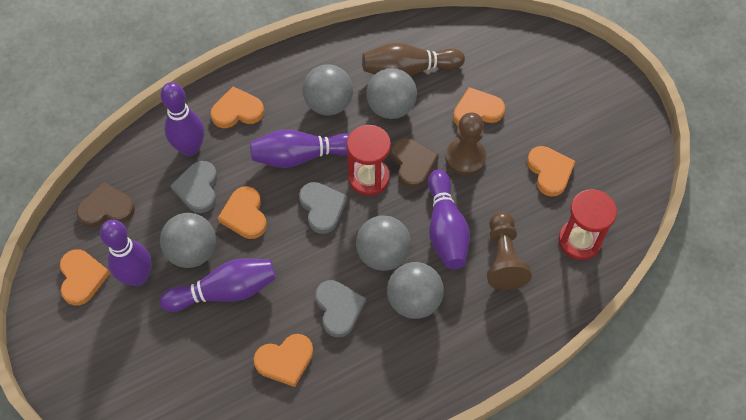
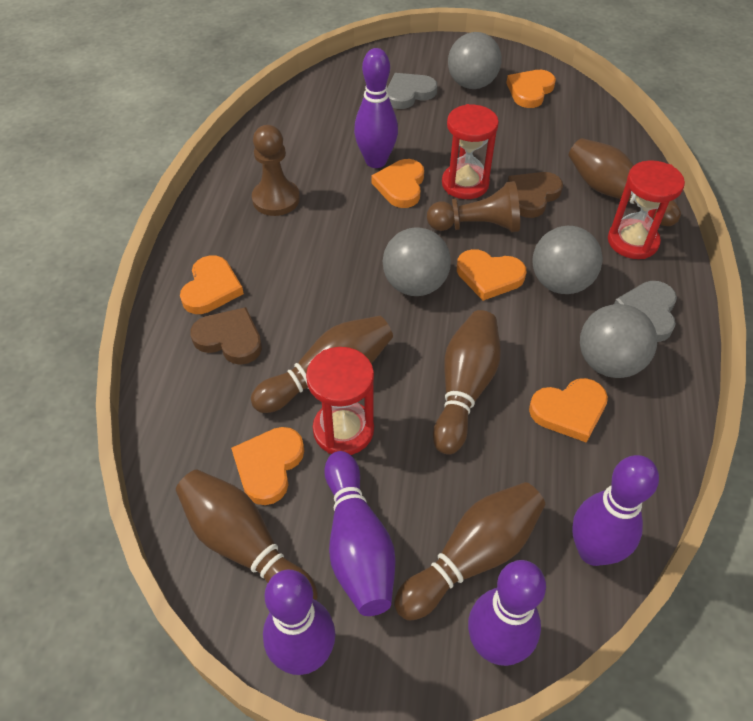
brown bowling pin: [362,43,465,76] = 1 -> [176,469,318,600] [251,316,393,413] [394,482,545,621] [433,310,501,455] [568,138,681,226] = 5
grey ball: [160,213,216,268] [303,64,353,116] [356,215,411,271] [366,68,417,119] [387,262,444,319] = 5 -> [382,227,451,296] [448,32,502,89] [532,226,603,294] [580,304,657,378] = 4
grey heart: [170,161,217,213] [299,182,347,234] [315,280,366,337] = 3 -> [387,73,437,109] [614,281,677,342] = 2
red hourglass: [347,125,391,196] [559,189,617,260] = 2 -> [306,347,374,455] [442,104,499,199] [608,160,685,259] = 3

